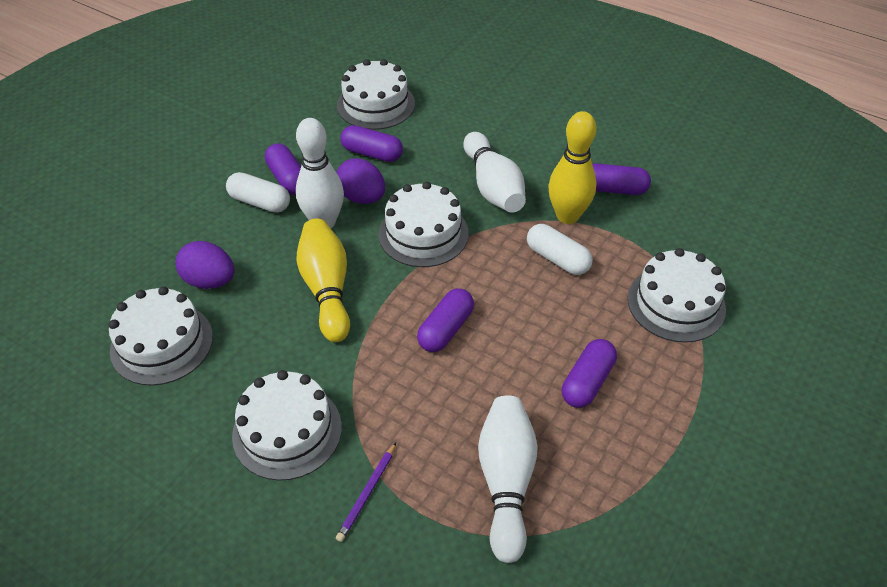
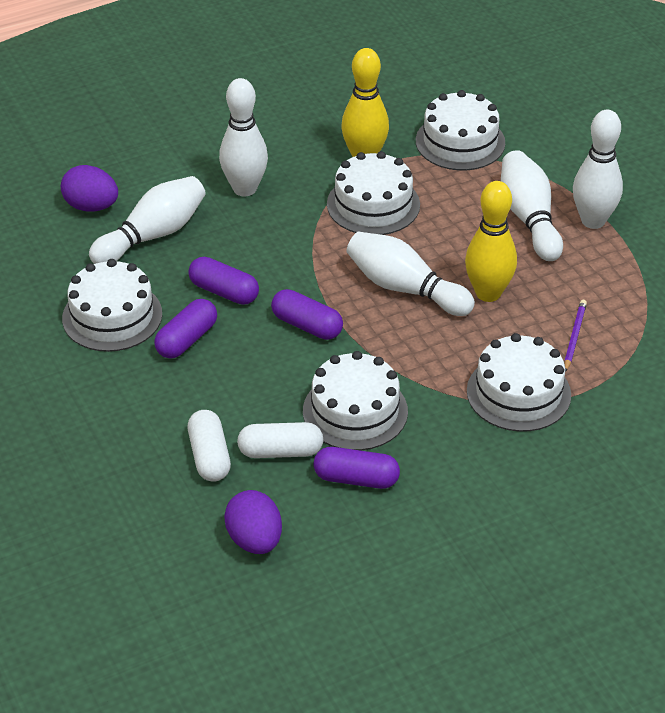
purple capsule: [265,143,301,195] [341,125,403,162] [417,288,474,352] [562,339,617,408] [592,163,651,195] = 5 -> [154,299,217,359] [188,257,259,305] [271,289,343,340] [313,447,400,489] = 4
white bowling pin: [296,118,344,228] [463,132,526,213] [478,396,538,563] = 3 -> [89,176,206,264] [219,78,268,197] [346,232,475,316] [501,150,563,261] [573,110,623,229] = 5

